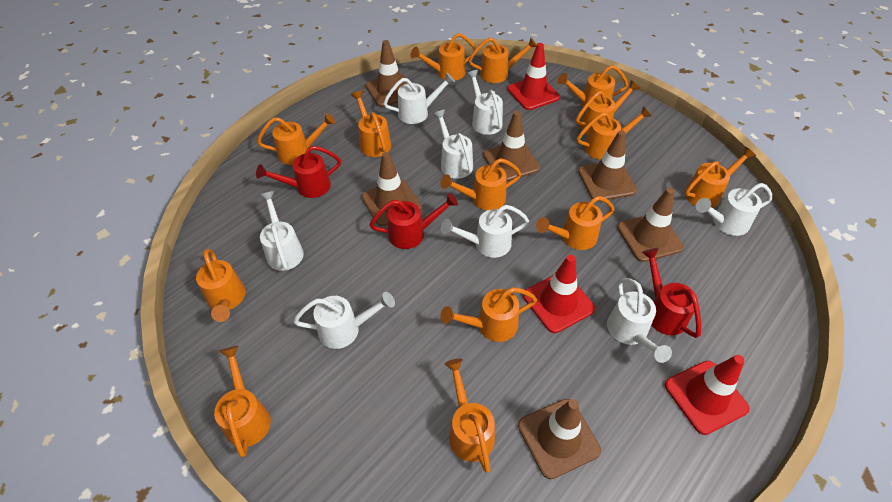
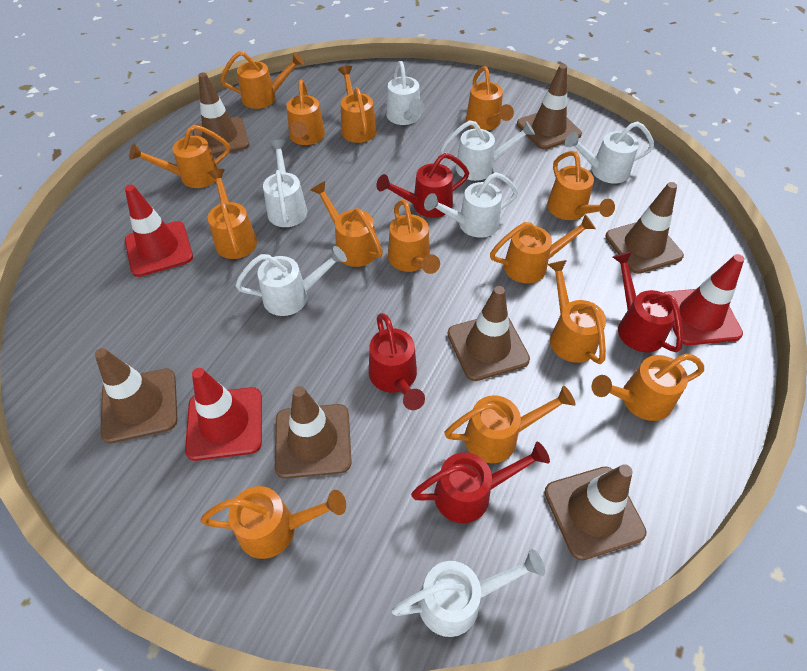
brown traffic cone: [361,152,422,226] [366,40,408,107] [483,111,540,182] [518,399,601,479] [578,130,637,201] [617,188,684,262] = 6 -> [95,348,178,444] [193,72,249,156] [275,386,352,479] [448,286,530,381] [517,64,582,150] [544,464,647,560] [605,182,684,274] = 7
red watering can: [256,146,341,198] [369,193,458,249] [642,248,702,338] = 3 -> [369,313,425,410] [376,153,469,218] [411,442,550,523] [613,252,683,352] = 4
white watering can: [260,191,304,271] [293,292,395,349] [384,73,455,124] [433,110,473,179] [441,205,529,258] [466,70,503,135] [607,278,672,363] [696,183,772,236] = 8 -> [235,246,347,316] [263,140,307,227] [386,61,424,125] [391,549,545,637] [424,172,518,238] [440,120,535,181] [565,121,654,184] = 7

